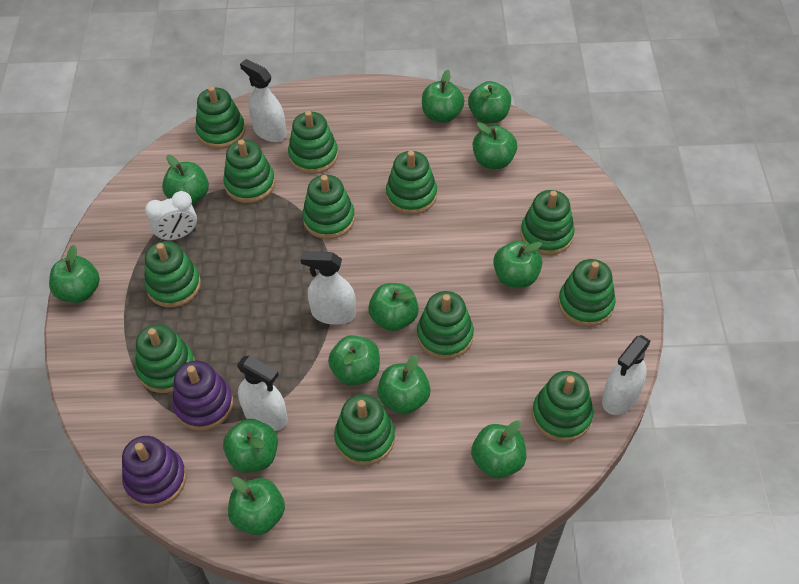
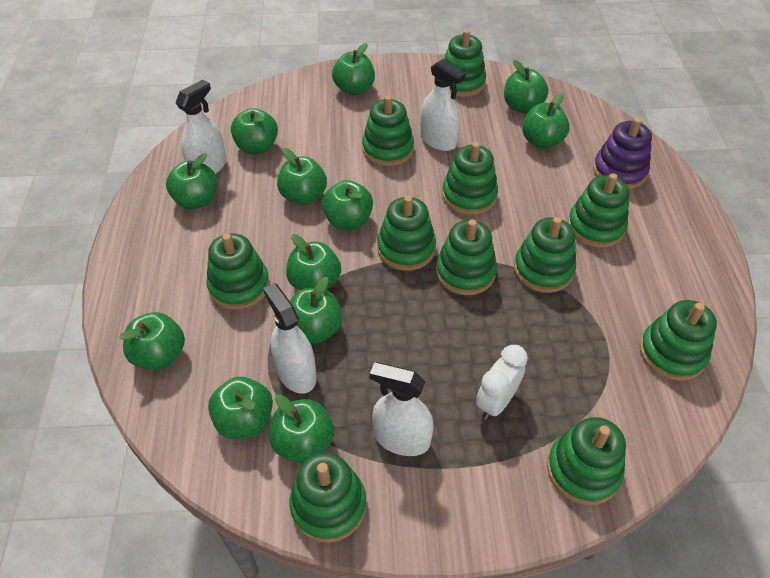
green stacking toy: [136,324,195,393] [144,241,201,307] [195,86,245,149] [223,139,275,203] [288,111,338,174] [302,175,355,239] [334,394,395,465] [386,151,437,215] [417,291,474,360] [521,190,575,255] [532,371,593,442] [558,259,616,327] = 12 -> [206,233,270,310] [289,452,366,543] [362,95,414,166] [377,196,436,271] [436,219,497,295] [442,142,498,215] [444,29,486,97] [514,217,576,293] [547,417,626,505] [568,173,629,248] [640,300,717,381] = 11
purple stacking toy: [122,436,187,508] [173,361,233,431] = 2 -> [593,118,652,189] = 1

